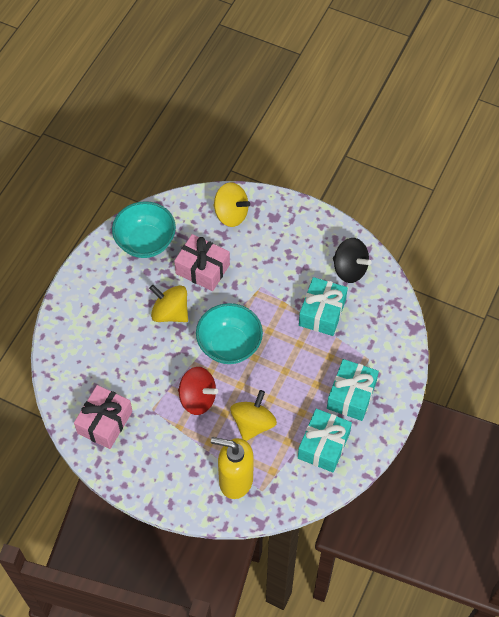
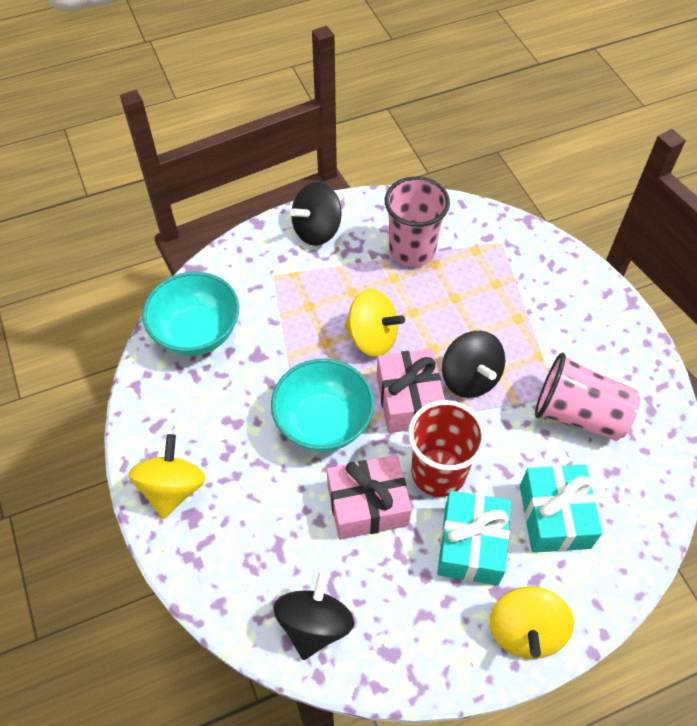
black spinning top: [333,238,371,283] = 1 -> [273,570,354,660] [290,182,342,246] [442,331,505,398] = 3
pink cup: none = 0 -> [385,176,450,267] [535,352,641,441] = 2
red cup: none = 0 -> [408,400,486,497] = 1
red spinning top: [178,367,218,415] = 1 -> none = 0
turquoise gift: [298,409,352,472] [299,277,348,336] [327,359,379,421] = 3 -> [437,491,511,585] [520,465,602,553] = 2
yellow soap dispenser: [211,437,253,499] = 1 -> none = 0

